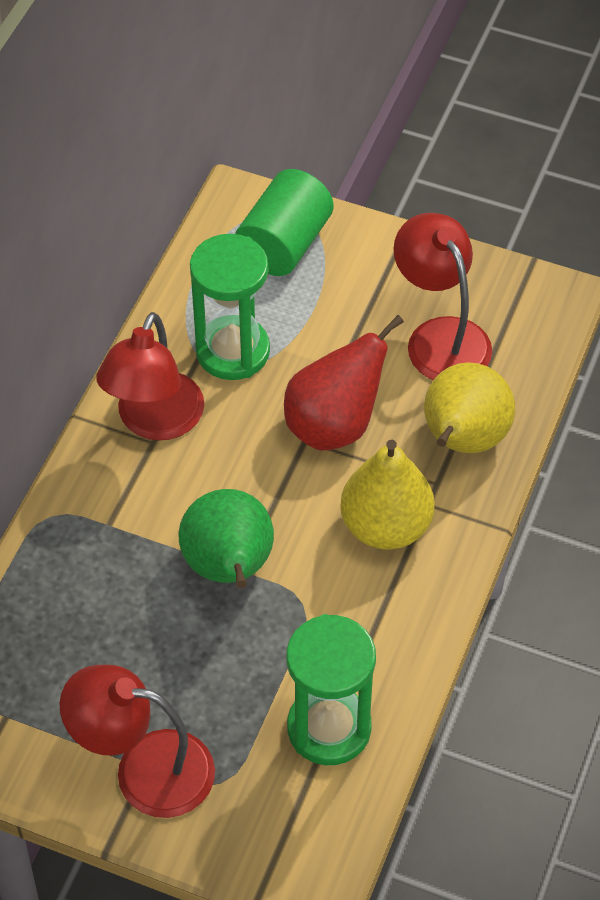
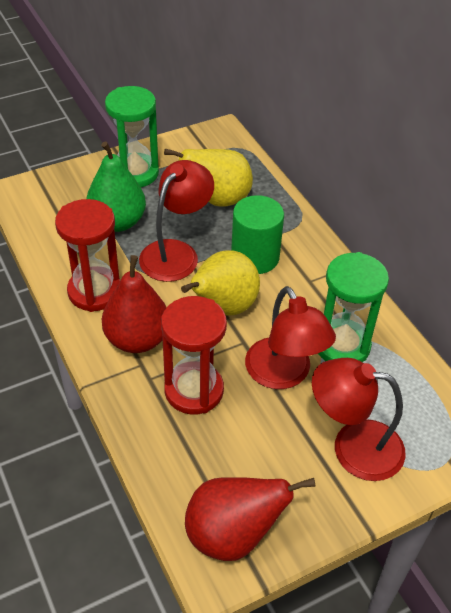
red hourglass: none = 0 -> [55,199,120,312] [161,296,227,415] = 2
red pear: [284,315,404,451] = 1 -> [102,255,167,353] [185,478,316,561] = 2

